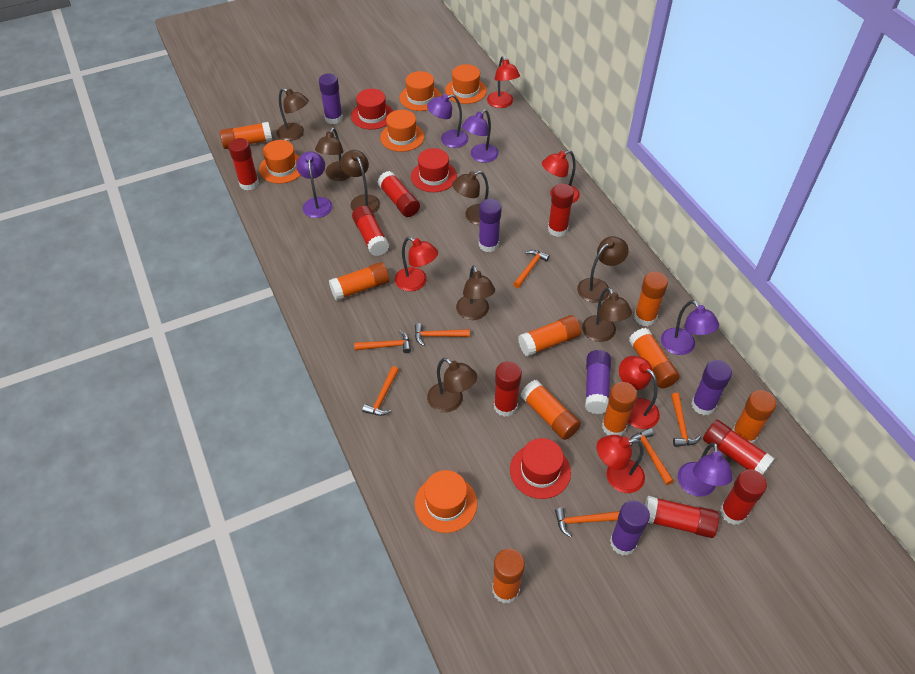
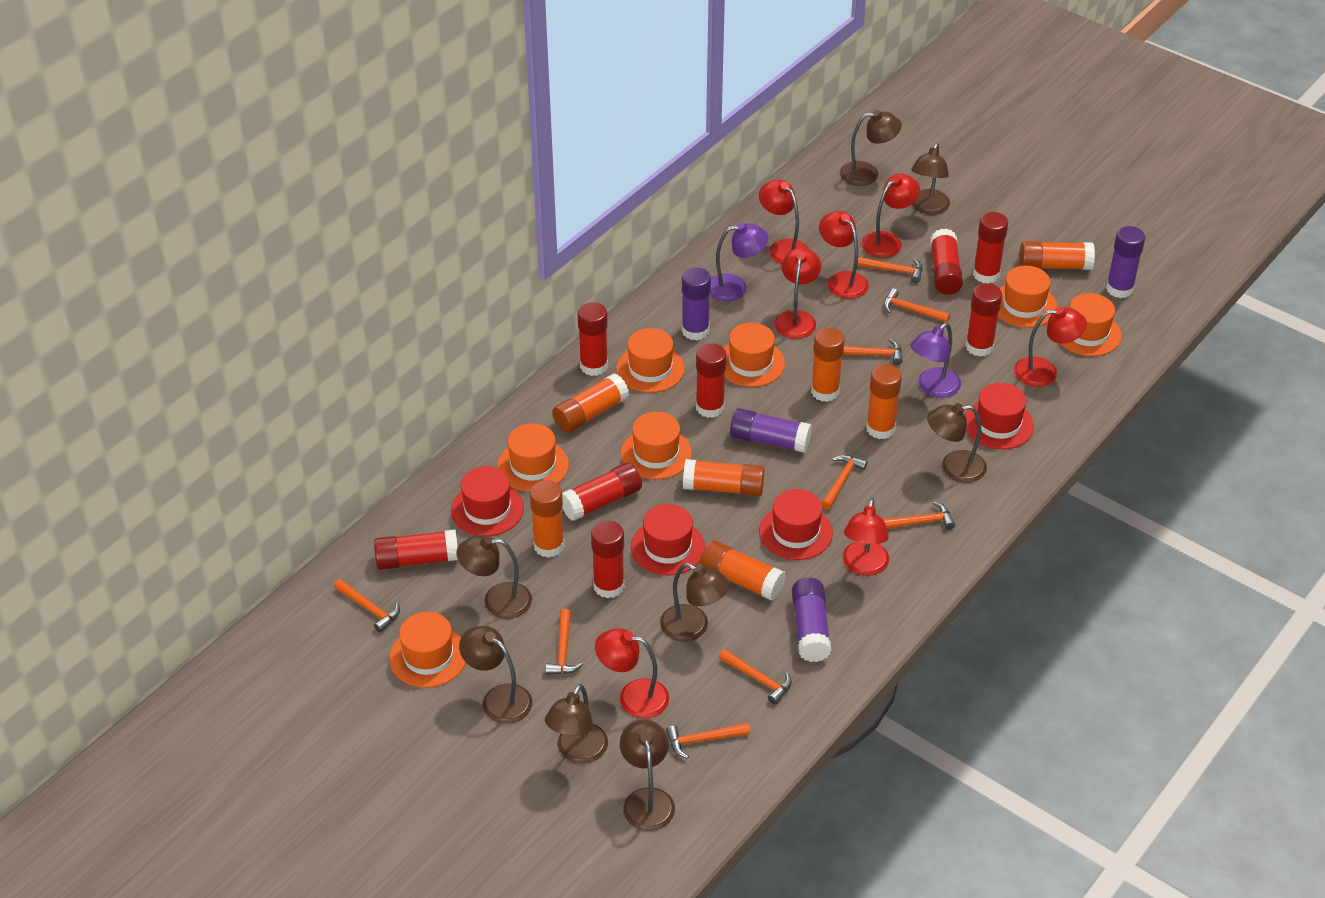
orange glue stick: [220,122,272,149] [329,262,389,301] [492,549,525,603] [518,315,581,357] [520,380,581,440] [602,382,637,436] [629,328,680,388] [634,272,668,326] [733,390,776,443] = 9 -> [530,480,564,558] [552,373,629,433] [683,459,764,496] [700,540,786,600] [811,328,845,402] [866,364,902,439] [1019,241,1095,270] = 7
orange hammer: [354,331,411,353] [362,366,399,416] [415,323,470,346] [513,250,550,288] [555,508,620,537] [630,428,674,485] [671,393,701,447] = 7 -> [334,579,400,633] [545,609,583,675] [666,722,750,759] [719,649,792,704] [822,455,868,509] [843,339,903,365] [857,257,922,283] [883,288,950,323] [883,502,955,530] = 9
orange hat: [259,140,301,184] [380,110,424,152] [399,71,442,111] [415,470,477,533] [445,64,487,104] = 5 -> [389,612,466,688] [497,423,569,492] [616,328,685,393] [621,412,692,480] [724,323,785,387] [998,266,1058,328] [1060,293,1122,356] = 7
purple glue stick: [319,73,343,124] [479,199,502,252] [585,350,611,414] [610,500,650,556] [691,360,732,415] = 5 -> [682,267,711,341] [730,408,812,453] [792,578,831,662] [1106,226,1145,298] = 4
purple lamp: [296,151,332,218] [427,94,469,148] [462,109,499,163] [661,300,719,355] [678,443,733,497] = 5 -> [710,223,768,301] [910,323,961,398] = 2
red hat: [351,89,393,129] [411,148,457,192] [510,438,571,499] = 3 -> [451,466,524,536] [631,504,705,576] [759,489,833,560] [965,383,1034,449] = 4
red lamp: [395,237,438,291] [487,56,520,108] [542,150,580,203] [597,435,645,493] [619,356,660,429] = 5 -> [595,628,669,719] [759,180,809,264] [774,247,821,339] [819,211,869,299] [843,498,889,576] [861,174,920,258] [1014,307,1087,387] = 7

